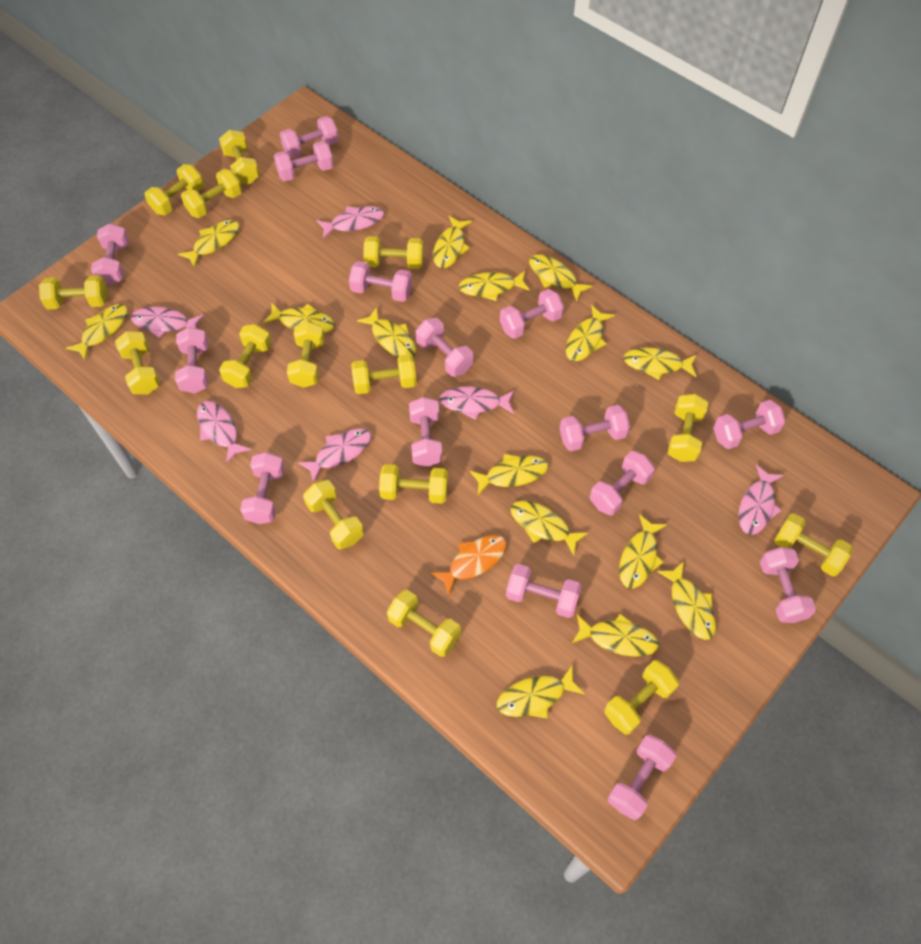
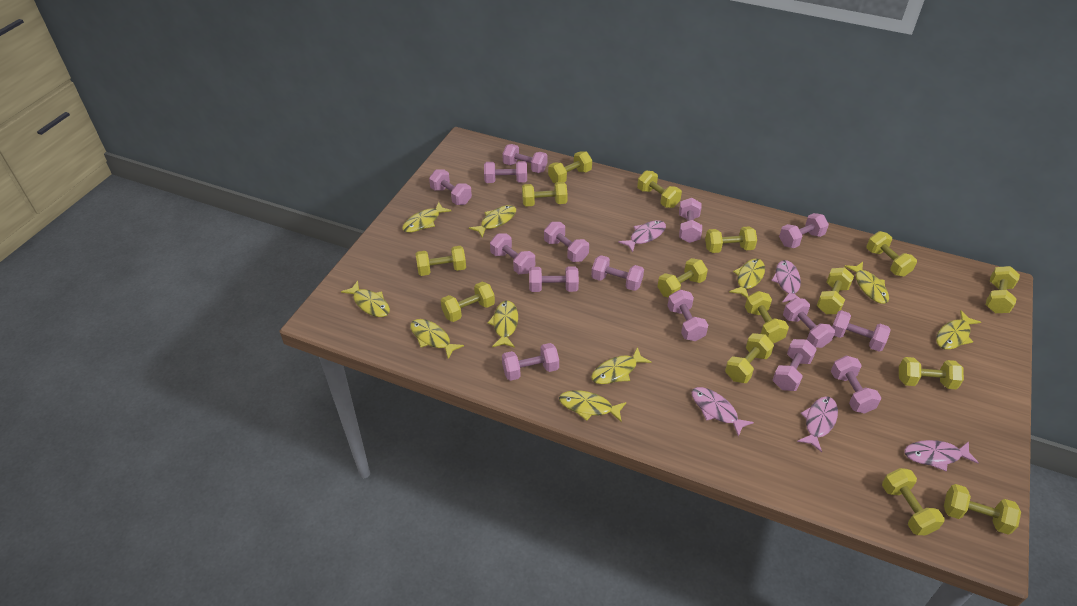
orange fish: [431,535,507,596] = 1 -> none = 0
pink fish: [131,307,204,338] [197,401,251,463] [298,428,371,483] [316,206,384,239] [439,387,514,420] [739,465,784,535] = 6 -> [618,220,666,253] [692,387,754,437] [771,260,801,302] [797,396,838,452] [904,440,979,471] = 5
yellow fish: [66,304,128,361] [178,220,240,268] [263,303,335,333] [357,307,416,357] [433,216,472,268] [459,270,530,301] [470,454,548,495] [497,666,584,719] [510,501,588,555] [529,254,593,301] [566,305,615,361] [572,614,659,657] [619,514,667,589] [623,348,697,380] [657,561,716,640] = 15 -> [341,281,390,317] [402,202,451,232] [410,319,464,359] [469,205,516,238] [488,301,518,348] [559,390,626,422] [591,347,651,384] [729,258,765,298] [844,262,889,304] [936,310,981,350] = 10

